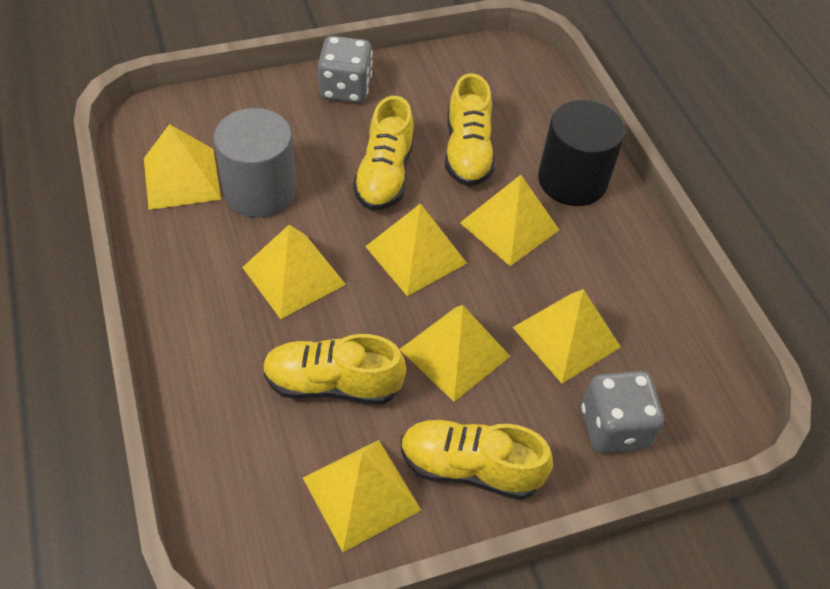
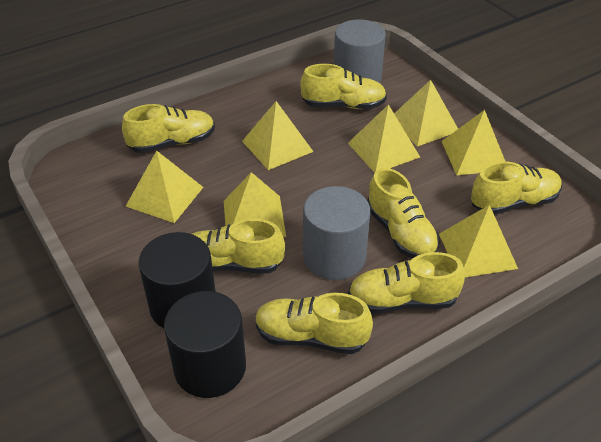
black cylinder: [538,100,625,206] = 1 -> [139,232,216,328] [164,291,246,398] = 2
grey cylinder: [213,108,296,218] = 1 -> [303,186,370,280] [334,19,386,83] = 2
grey dice: [318,36,373,103] [582,371,664,453] = 2 -> none = 0
yellow shoe: [263,334,406,405] [353,96,414,211] [401,420,553,500] [445,73,495,186] = 4 -> [122,104,215,153] [192,219,285,274] [255,293,373,354] [300,64,387,109] [348,252,465,314] [368,168,439,258] [471,162,562,214] = 7

